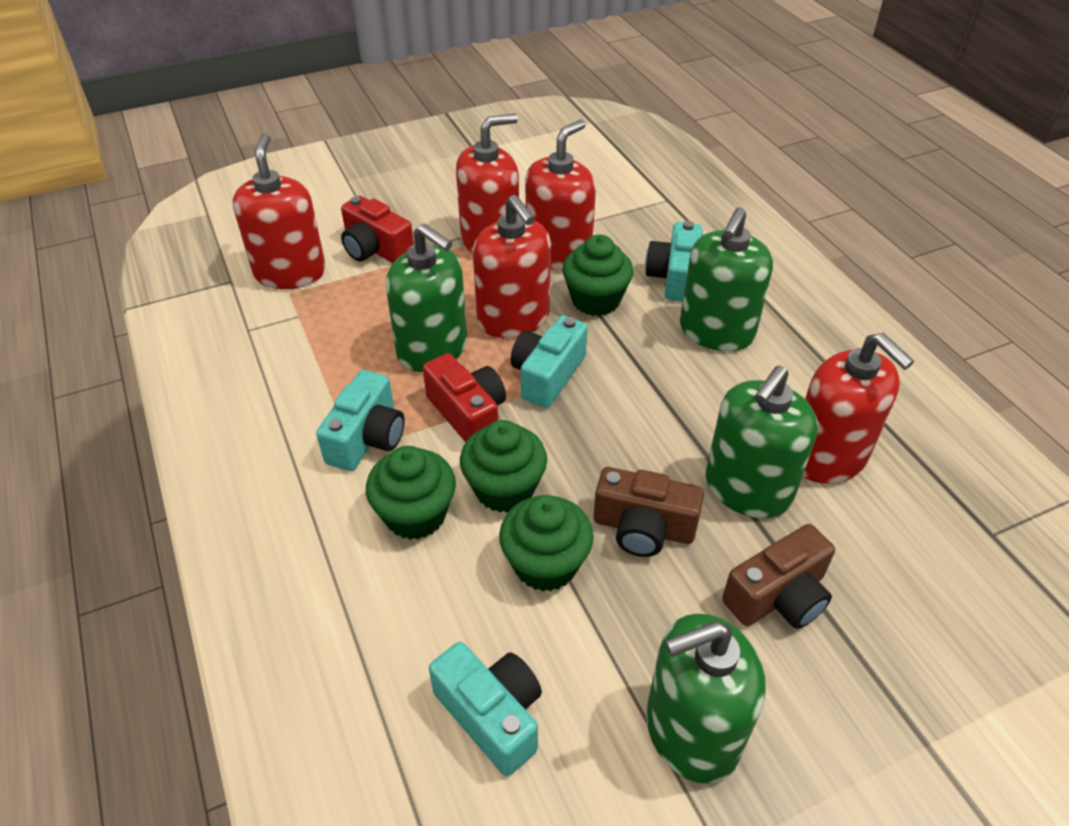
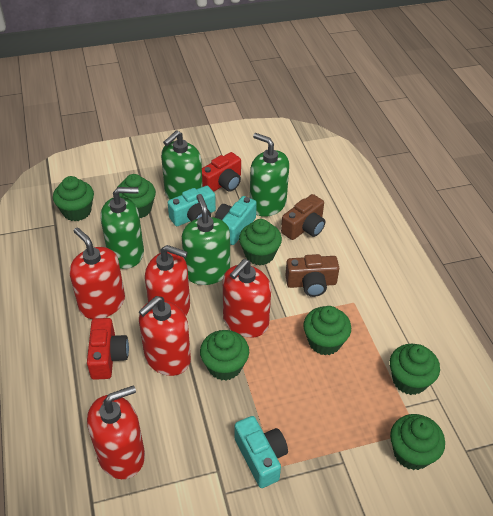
green cupcake: [366,446,456,540] [460,420,547,512] [499,495,593,592] [562,234,634,316] = 4 -> [53,176,94,221] [116,174,156,218] [200,330,249,381] [239,219,282,265] [303,306,351,355] [390,344,440,395] [390,414,445,470] = 7
turquoise camera: [316,370,405,471] [429,642,542,776] [510,316,588,408] [645,221,702,302] = 4 -> [168,186,216,226] [215,196,257,245] [235,416,288,488] = 3

